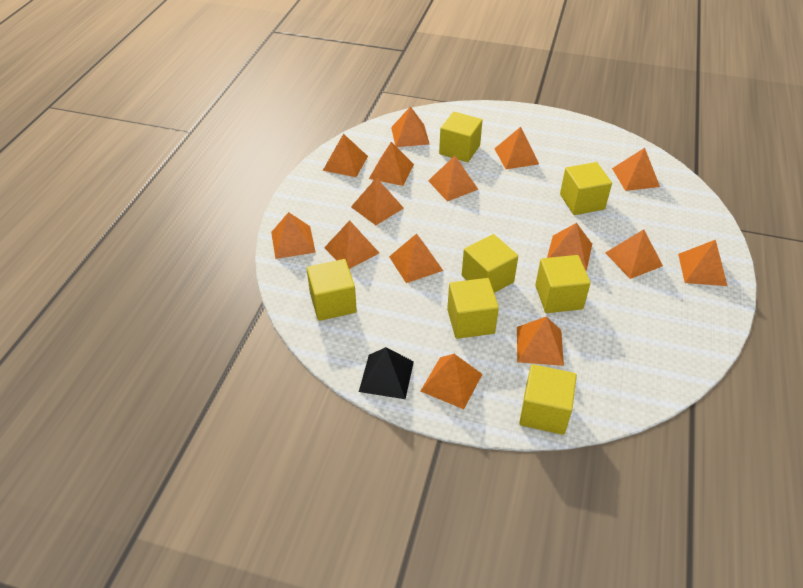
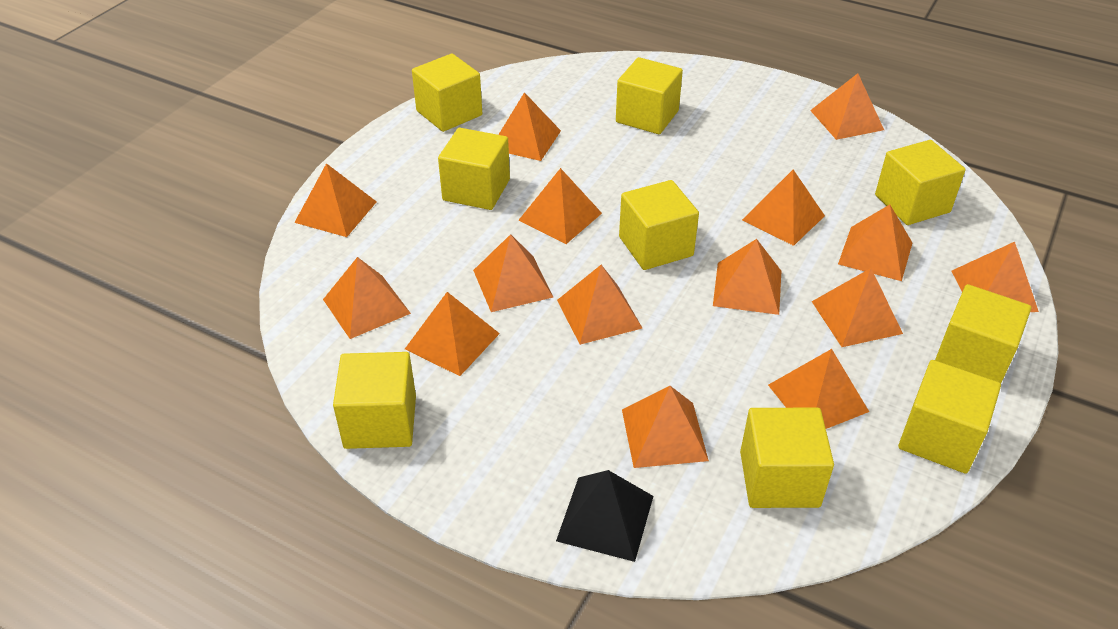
yellow cube: [307,259,357,321] [439,112,483,162] [447,278,499,339] [462,234,518,293] [519,364,577,435] [535,255,591,313] [560,162,612,215] = 7 -> [333,352,416,449] [412,54,482,132] [438,128,510,210] [616,57,683,134] [619,180,699,270] [740,408,834,508] [875,140,966,225] [898,360,1001,474] [935,284,1031,383] = 9

